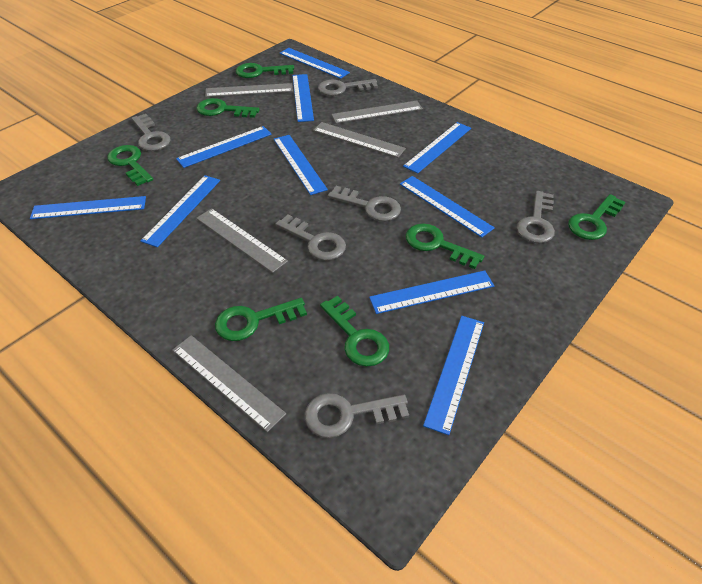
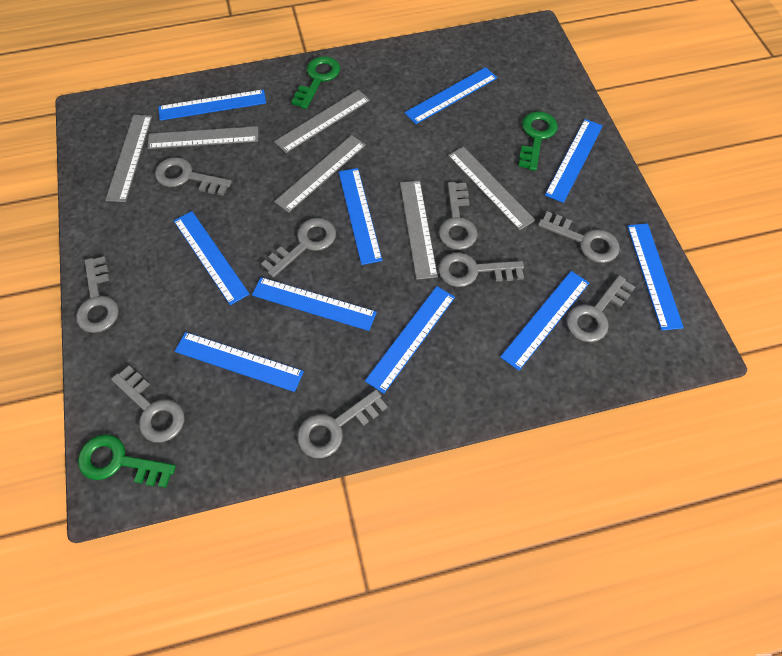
green key: [107,145,153,186] [196,98,260,118] [215,298,307,341] [236,63,294,78] [320,296,389,367] [406,224,484,269] [568,194,626,240] = 7 -> [78,434,176,488] [291,56,340,109] [518,112,558,171] = 3
grey key: [132,114,171,151] [275,214,346,261] [305,393,409,438] [318,79,378,96] [328,186,401,221] [516,191,555,243] = 6 -> [76,256,119,333] [111,366,184,443] [155,157,232,196] [261,218,336,278] [297,390,388,458] [438,182,478,250] [438,252,524,287] [538,211,620,263] [566,275,635,342] = 9
grey ruler: [172,335,286,432] [196,208,288,273] [205,83,293,97] [313,122,406,158] [331,101,423,123] = 5 -> [105,115,152,202] [147,126,258,149] [274,90,370,153] [274,135,366,213] [400,180,438,280] [448,147,535,230] = 6

